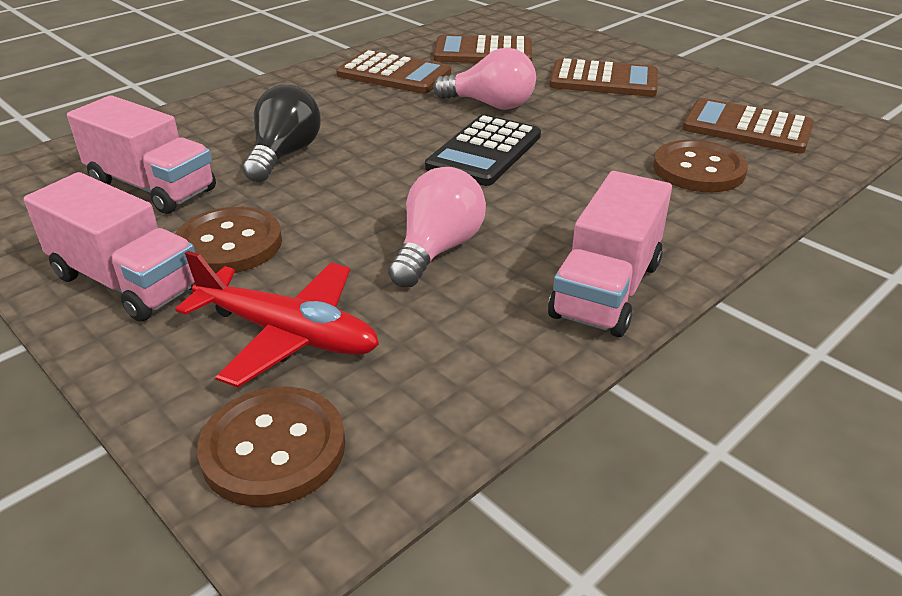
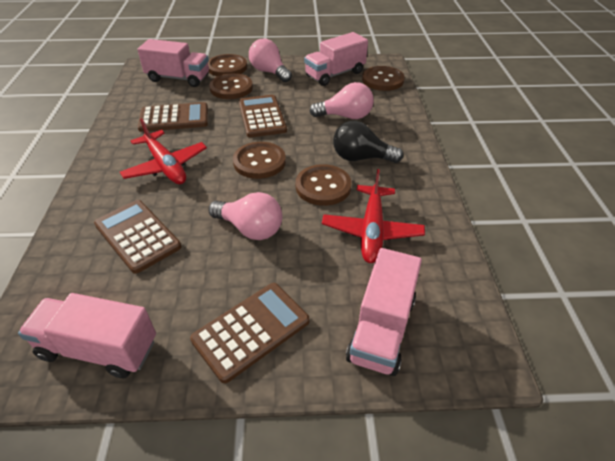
black calculator: [425,114,541,186] = 1 -> none = 0
brown button: [175,207,282,274] [197,387,345,507] [653,140,748,192] = 3 -> [208,54,247,76] [209,73,253,99] [233,142,286,179] [296,164,352,206] [362,66,405,91] = 5
pink light bulb: [388,167,486,288] [433,48,536,110] = 2 -> [209,192,282,240] [249,39,292,82] [309,82,374,119] = 3
pink truck: [24,172,195,322] [67,95,216,214] [548,171,672,337] = 3 -> [18,293,156,379] [137,39,209,87] [304,32,368,86] [346,248,422,376] = 4
red plane: [175,251,379,387] = 1 -> [120,118,207,184] [322,169,425,263] = 2

